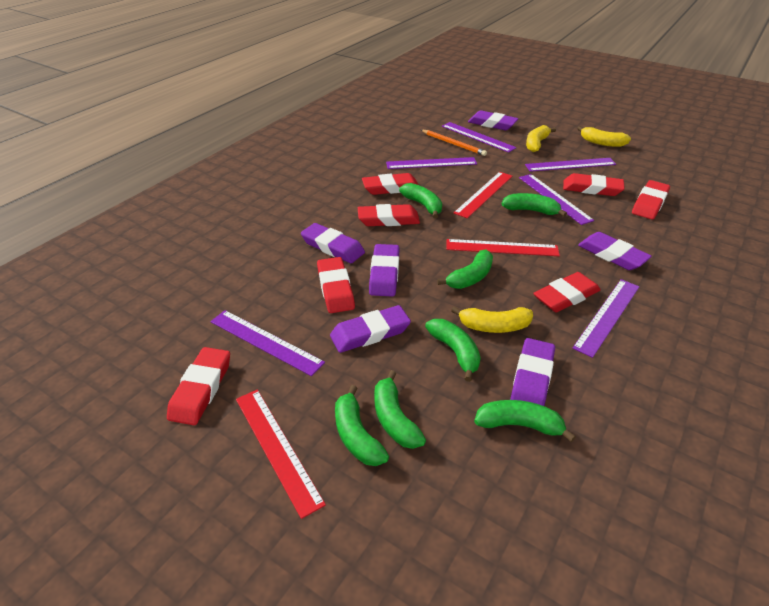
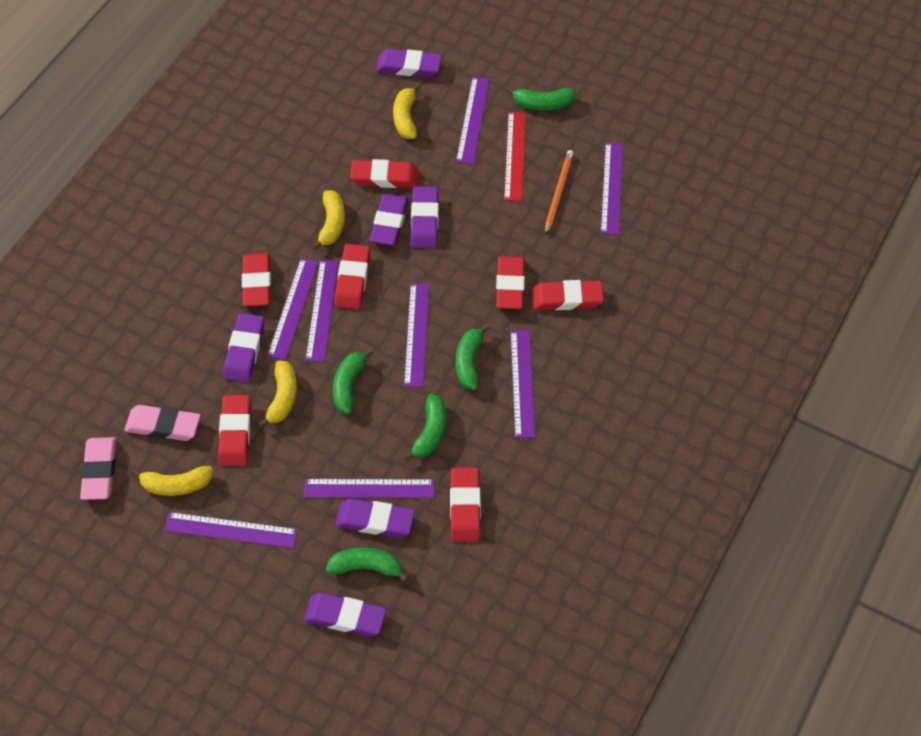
green banana: [335,385,389,466] [374,370,426,449] [399,183,442,218] [425,319,481,382] [437,249,493,289] [474,400,576,442] [502,193,567,217] = 7 -> [326,548,409,582] [333,349,374,414] [404,394,446,461] [456,324,490,390] [506,87,575,110] = 5
pink eraser: none = 0 -> [80,437,116,500] [124,405,200,441] = 2
purple ruler: [210,310,325,376] [386,157,477,169] [442,122,517,153] [519,174,594,225] [525,158,616,172] [572,279,639,358] = 6 -> [165,512,298,548] [267,258,319,360] [304,479,434,498] [305,260,339,362] [404,283,429,387] [456,77,490,164] [510,330,535,438] [601,142,623,235] = 8
red ruler: [236,389,326,519] [446,239,560,256] [454,172,512,218] = 3 -> [504,112,526,201] = 1
yellow banana: [451,306,533,333] [526,125,556,152] [577,126,631,147] = 3 -> [132,466,213,496] [259,360,297,428] [312,190,345,250] [393,84,420,139] = 4

